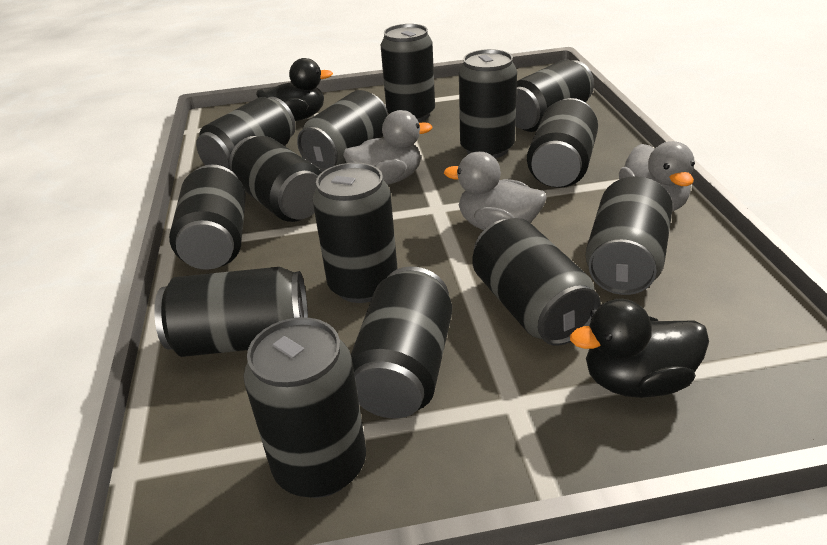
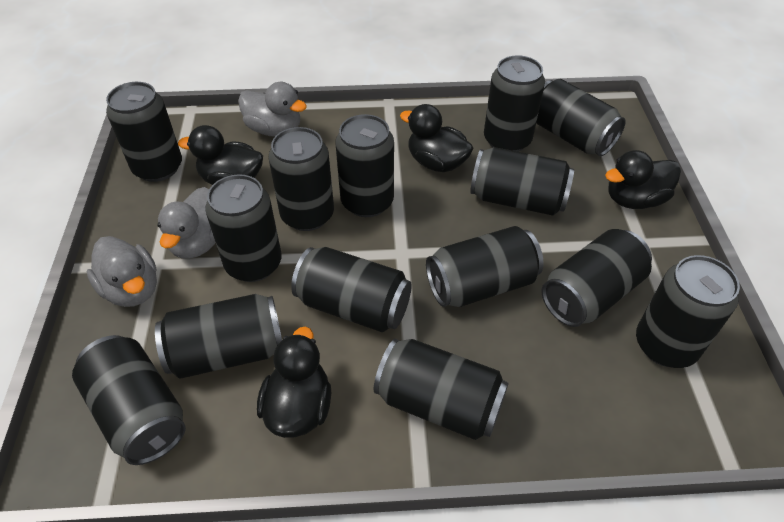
black duck: [256,58,333,121] [570,299,709,398] = 2 -> [178,125,263,185] [257,326,331,438] [400,104,473,172] [605,150,681,209] = 4

